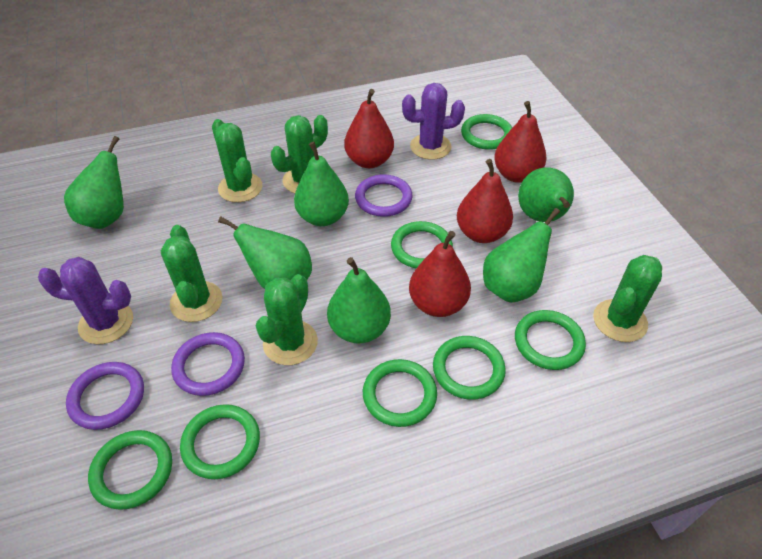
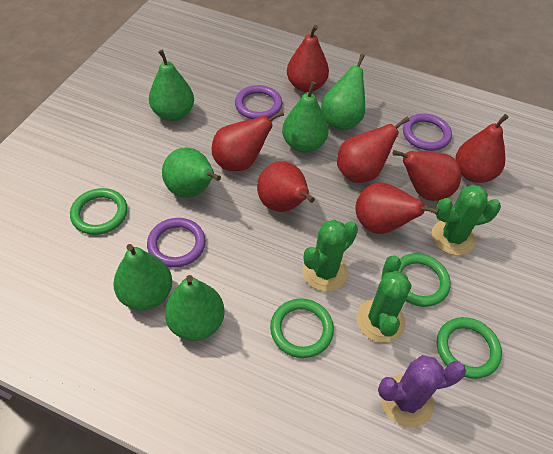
green cactus: [161,225,222,322] [212,119,262,203] [256,274,318,365] [271,115,328,193] [593,255,662,342] = 5 -> [302,220,358,292] [356,255,411,343] [432,185,501,255] = 3
green ring: [88,430,172,510] [180,404,260,479] [363,359,437,427] [391,221,453,268] [433,336,506,400] [461,114,512,150] [515,310,586,370] = 7 -> [70,188,128,235] [270,299,334,358] [399,254,451,307] [437,317,502,379] = 4
purple cactus: [38,257,133,344] [402,83,465,160] = 2 -> [378,355,466,427] = 1
red pear: [344,89,394,168] [409,231,471,317] [457,159,513,243] [494,101,547,183] = 4 -> [212,111,284,171] [257,161,315,212] [287,25,329,92] [337,117,410,183] [355,183,439,234] [393,150,461,201] [456,114,509,183] = 7

